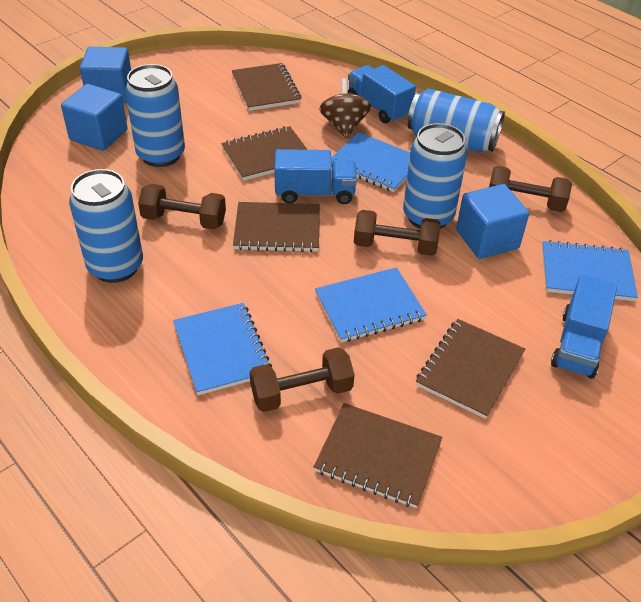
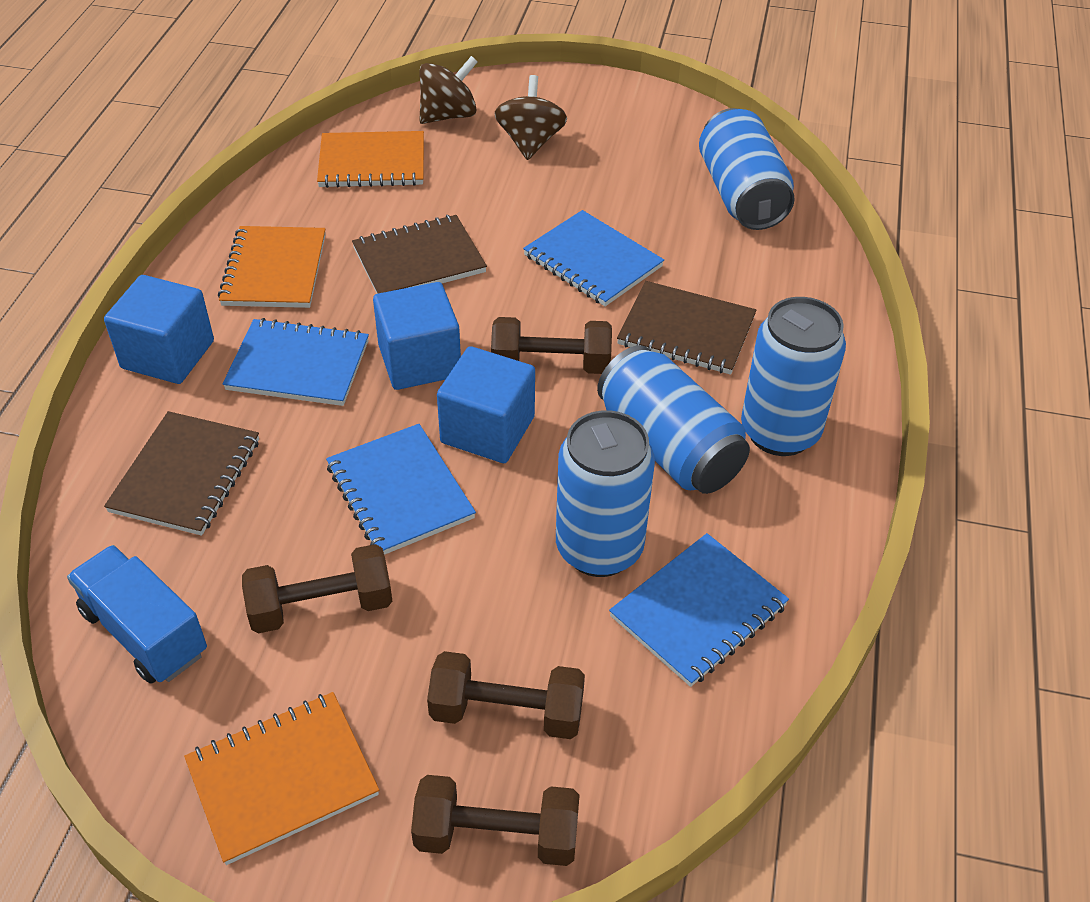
blue truck: [275,149,357,204] [348,65,416,123] [551,275,617,379] = 3 -> [67,545,207,684] = 1
brown notebook: [221,126,308,181] [232,63,301,111] [233,202,320,252] [314,403,442,508] [416,319,525,419] = 5 -> [104,411,259,535] [352,215,487,294] [617,281,756,375] = 3
brown spinning top: [319,78,371,139] = 1 -> [419,56,477,124] [495,75,567,160] = 2
orange notebook: none = 0 -> [184,692,379,865] [218,226,325,308] [317,131,424,188] = 3

